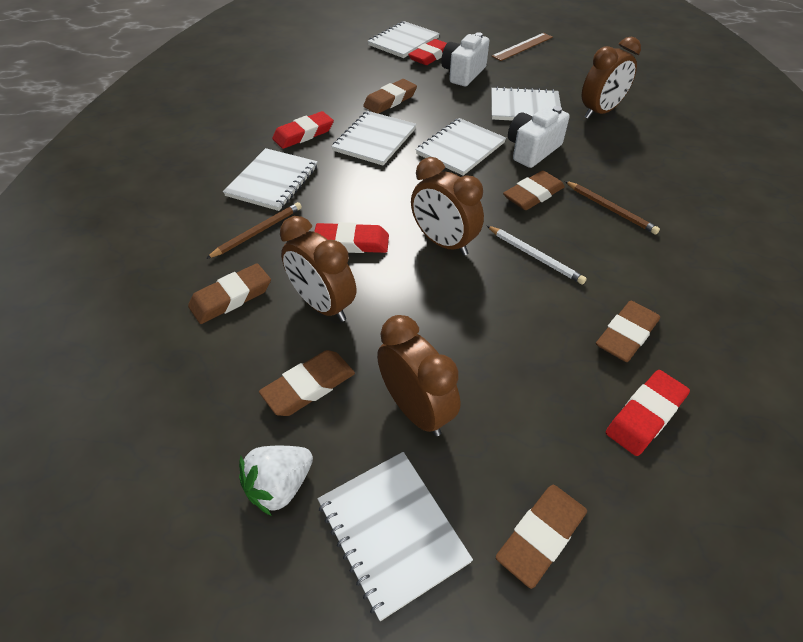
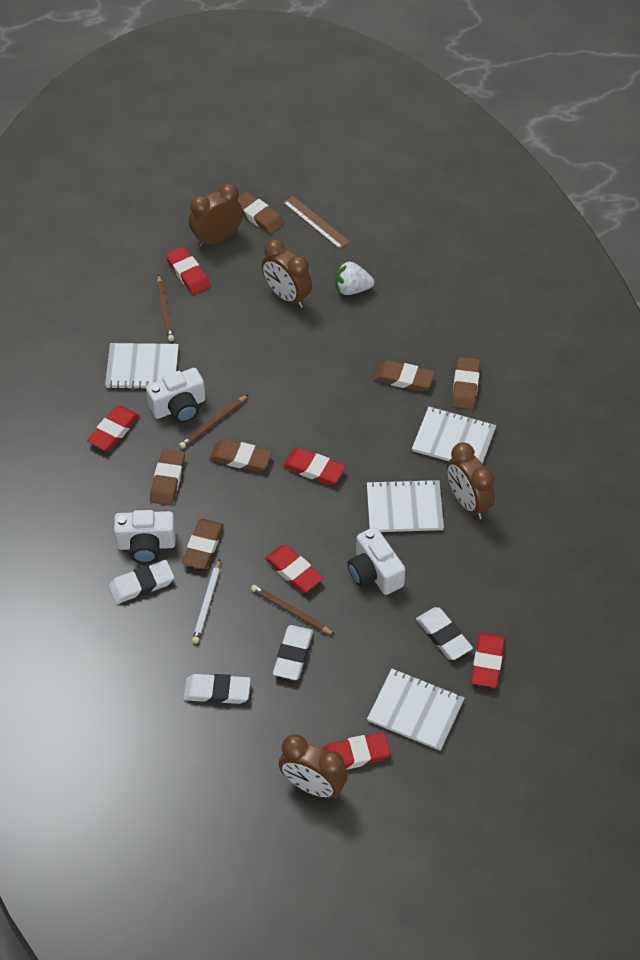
brown pencil: [206,202,302,259] [565,181,660,235] = 2 -> [157,275,174,341] [179,394,249,449] [251,585,335,635] = 3
red eraser: [272,111,334,149] [314,222,389,253] [408,39,447,65] [606,370,690,456] = 4 -> [87,406,139,451] [166,247,211,295] [265,545,323,592] [283,448,346,485] [322,732,390,770] [471,633,505,688] = 6
white camera: [441,32,489,86] [508,106,569,168] = 2 -> [114,510,176,563] [146,368,205,423] [348,527,405,595] = 3
white eraser: none = 0 -> [109,560,174,604] [183,674,251,704] [273,625,313,680] [416,607,473,660] = 4
white notebook: [223,148,318,211] [318,452,473,621] [331,111,416,165] [368,21,440,58] [416,118,506,176] [491,86,561,121] = 6 -> [105,343,179,389] [367,479,444,532] [367,669,464,751] [412,407,496,464] = 4

